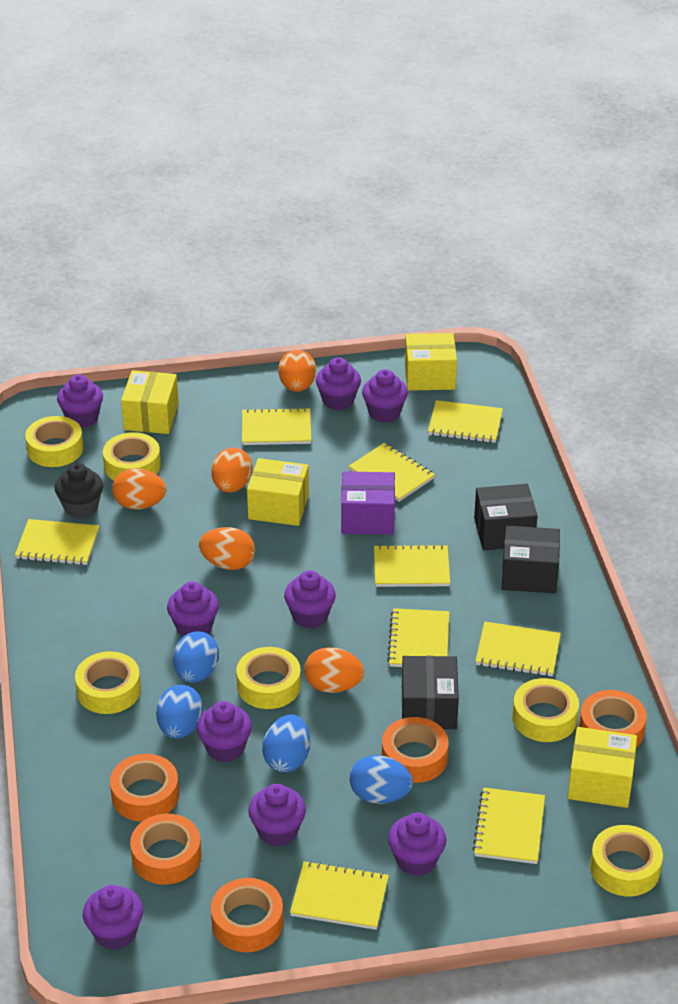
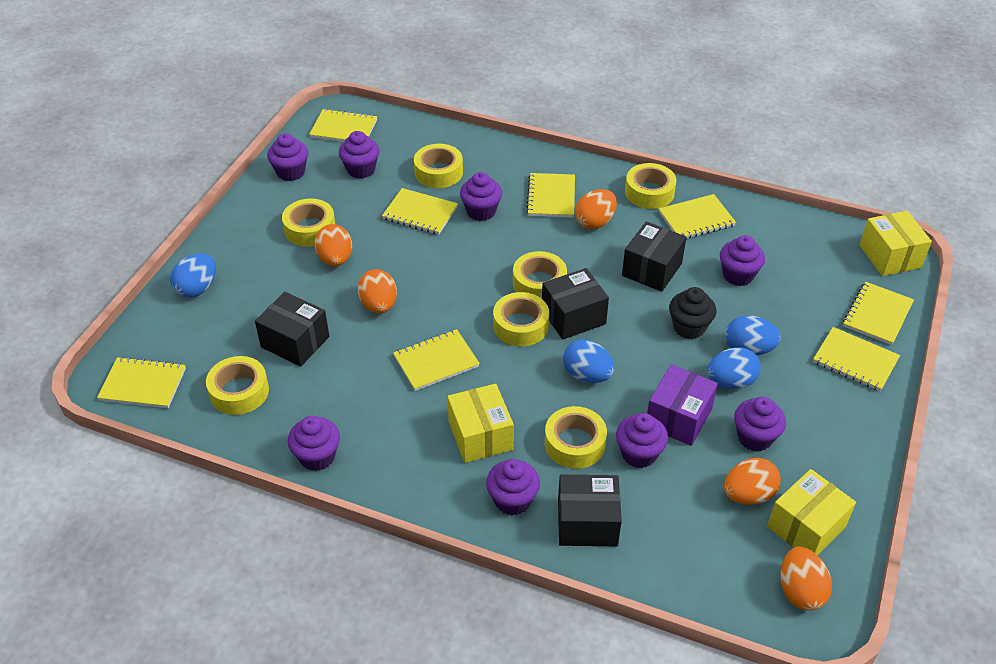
black box: [402,656,459,729] [474,484,538,550] [502,526,560,593] = 3 -> [255,292,329,367] [542,268,609,340] [558,475,622,546] [622,221,686,292] = 4
orange tape: [110,754,179,822] [130,814,201,885] [211,878,283,952] [382,717,448,783] [579,690,647,748] = 5 -> none = 0
purple cupcake: [57,375,103,428] [83,885,143,950] [167,582,219,636] [197,701,252,762] [248,784,306,847] [284,570,336,629] [316,357,361,410] [362,369,408,423] [388,813,446,876] = 9 -> [267,133,308,181] [288,416,340,471] [339,131,379,179] [460,172,502,221] [486,459,540,515] [616,413,668,468] [720,235,765,286] [734,397,786,451] = 8
yellow box: [121,370,179,434] [247,458,309,526] [405,333,457,391] [567,727,637,808] = 4 -> [447,384,514,463] [767,469,856,555] [860,211,932,276] = 3
yellow notebook: [15,519,99,565] [242,407,311,445] [290,861,389,930] [348,443,435,502] [374,544,450,587] [387,608,449,667] [428,400,503,443] [473,788,545,864] [475,622,561,677] = 9 -> [97,357,186,408] [309,109,377,142] [382,188,458,235] [393,329,480,391] [526,173,575,218] [659,194,736,239] [813,327,900,391] [843,282,914,345] = 8
yellow tape: [25,416,83,467] [75,651,141,714] [103,432,161,481] [236,647,301,709] [512,678,579,742] [590,825,663,896] = 6 -> [206,356,269,415] [282,198,335,247] [414,144,463,188] [493,292,549,346] [513,251,567,299] [545,406,607,469] [625,163,677,209] = 7

